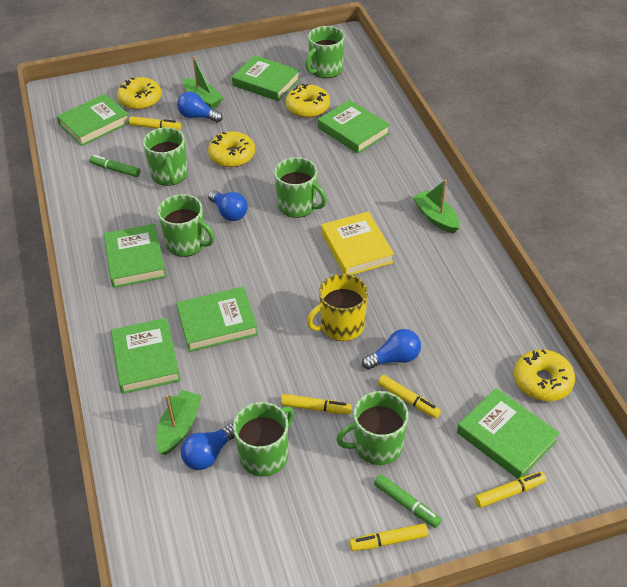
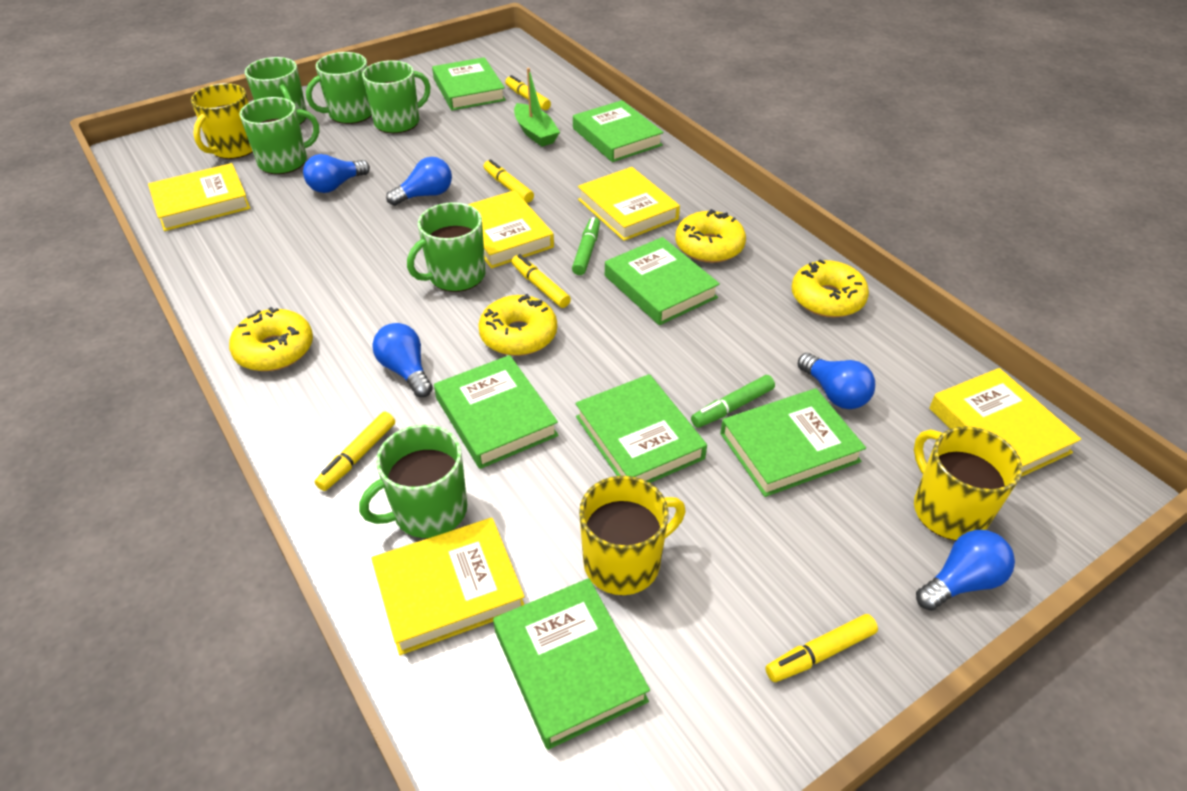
blue light bulb: [177,92,223,123] [181,424,235,470] [208,190,248,221] [362,329,421,370] = 4 -> [303,154,370,193] [372,323,433,397] [386,157,452,206] [798,353,875,409] [916,530,1015,611] = 5
green boat: [156,390,202,455] [183,56,223,109] [413,179,460,234] = 3 -> [514,68,560,147] = 1
yellow book: [321,212,394,275] = 1 -> [148,163,250,231] [371,518,525,655] [468,190,554,269] [578,167,680,241] [929,368,1081,477] = 5
yellow mug: [307,274,368,341] = 1 -> [191,83,253,159] [579,476,685,595] [914,426,1022,540] = 3

